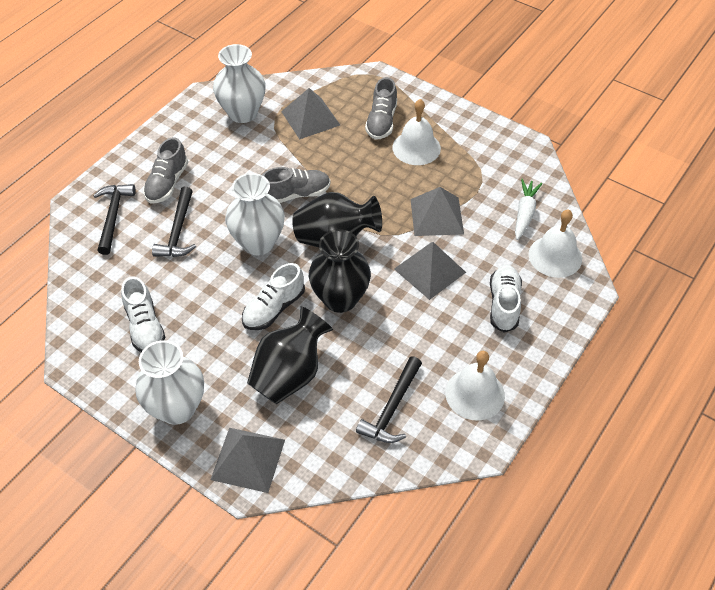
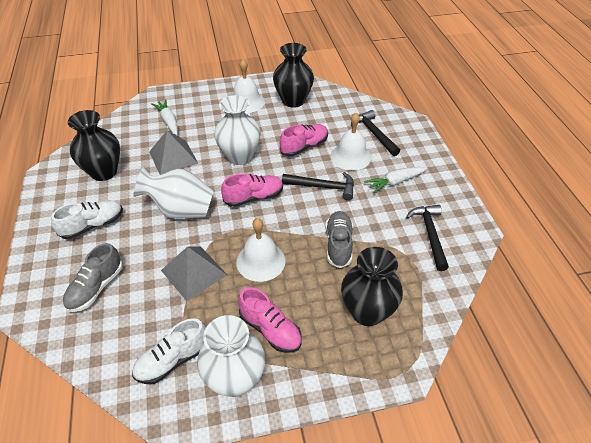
grey pyramid: [210,428,285,493] [281,88,340,139] [394,242,466,300] [411,187,464,236] = 4 -> [149,131,198,175] [161,246,227,301] = 2
grey shoe: [143,137,188,203] [262,167,331,203] [365,77,397,140] = 3 -> [63,243,123,312] [326,211,353,268] = 2
pink shoe: none = 0 -> [221,174,283,207] [238,287,302,353] [280,124,328,156] = 3
white carrot: [515,179,542,240] = 1 -> [151,99,178,135] [364,167,427,194] = 2
white shoe: [121,276,165,352] [242,263,305,330] [490,265,522,333] = 3 -> [51,200,123,239] [132,318,206,384] = 2

